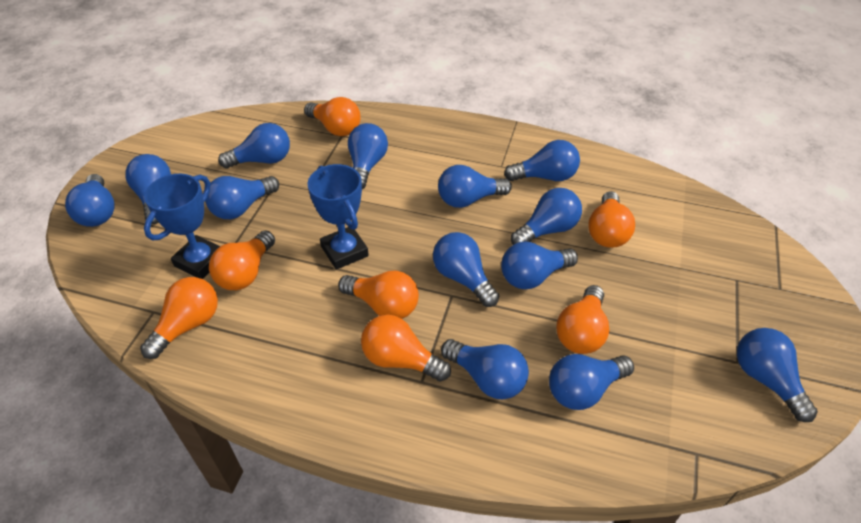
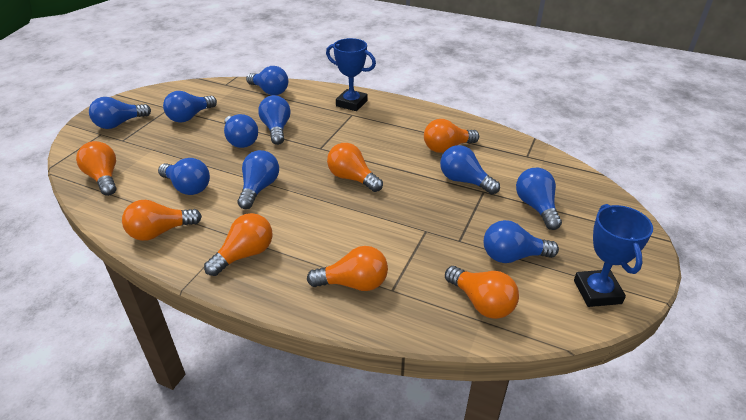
blue light bulb: [65,174,115,227] [125,154,171,224] [205,176,279,219] [218,123,290,168] [348,123,388,189] [433,232,499,307] [438,165,512,208] [441,339,529,399] [501,242,578,289] [504,140,580,181] [511,188,582,245] [549,354,634,410] [737,328,818,422] = 13 -> [89,97,151,129] [158,158,210,195] [163,91,217,123] [224,114,258,148] [237,150,279,209] [246,66,288,95] [258,95,291,145] [440,145,500,194] [484,220,559,263] [516,168,562,230] = 10

